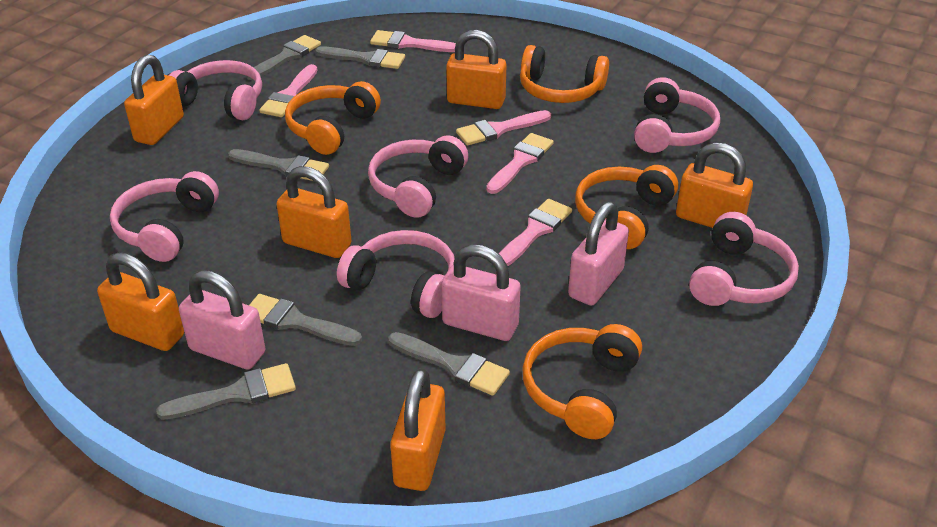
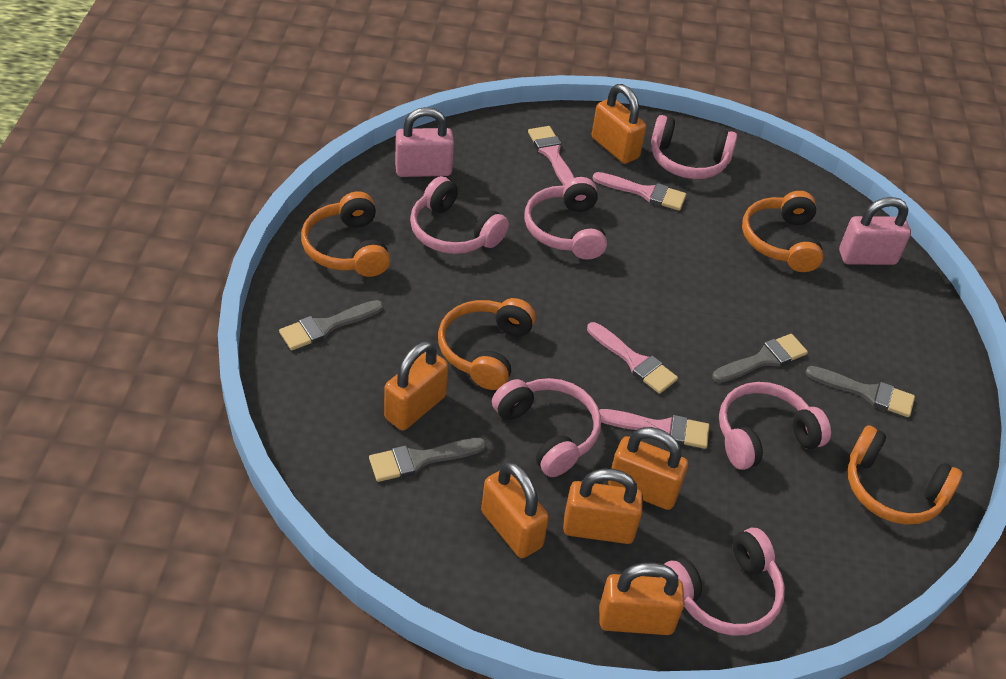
grey brush: [156,363,296,420] [228,149,329,181] [247,35,321,80] [249,294,362,346] [315,46,405,69] [388,332,510,396] = 6 -> [279,300,383,350] [369,438,486,482] [712,334,808,383] [805,366,915,417] = 4
pink brush: [259,64,318,117] [370,30,456,52] [456,110,551,145] [486,133,554,194] [499,199,572,266] = 5 -> [528,126,574,185] [587,322,678,394] [592,172,686,211] [599,409,710,449] = 4
pink padlock: [179,270,266,369] [442,244,521,341] [568,202,629,306] = 3 -> [395,107,454,177] [839,197,911,265] = 2

